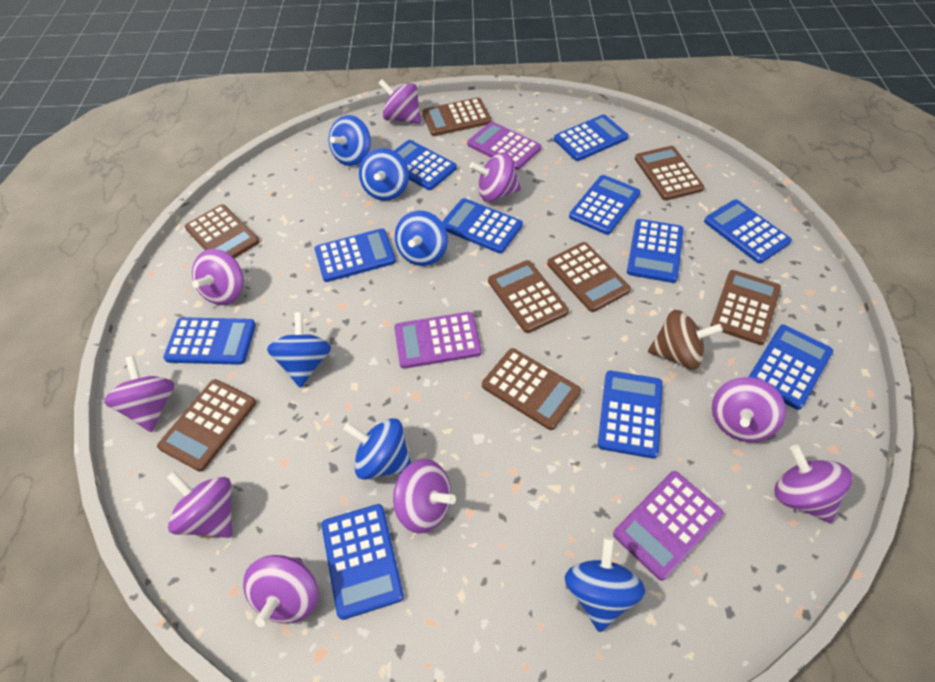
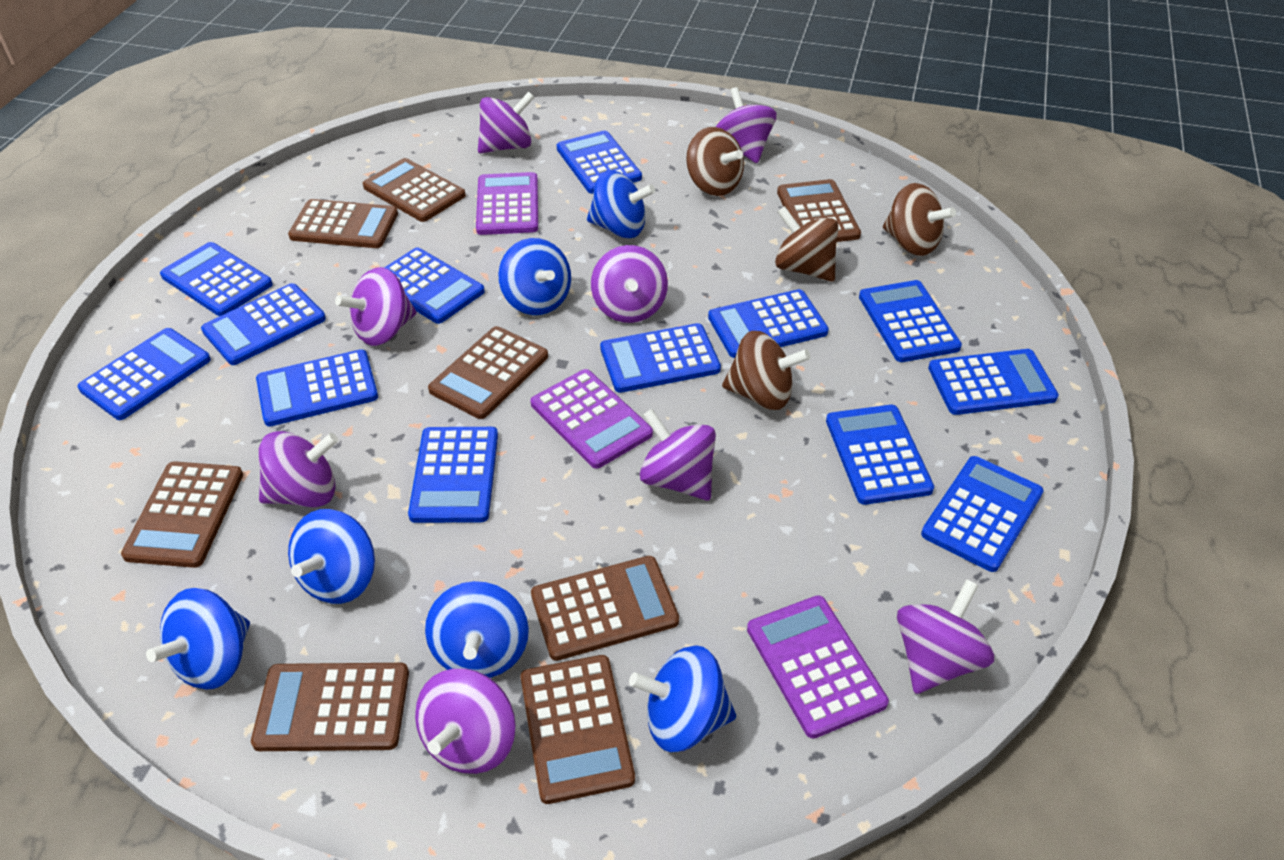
blue calculator: [163,317,256,365] [315,228,396,282] [322,504,404,620] [394,140,457,190] [442,198,523,253] [554,114,628,161] [569,175,641,235] [598,371,662,459] [627,219,683,283] [704,199,792,263] [749,324,833,410] = 11 -> [77,328,211,420] [160,242,273,316] [201,283,326,365] [256,349,378,427] [384,247,485,324] [408,427,498,523] [557,130,642,194] [600,323,721,393] [708,289,829,358] [826,405,934,505] [859,280,962,362] [921,456,1044,572] [928,349,1059,415] = 13
brown spinning top: [648,310,723,370] = 1 -> [686,127,744,196] [722,331,811,410] [775,206,838,282] [883,183,956,256] = 4
purple spinning top: [104,356,174,432] [167,471,232,538] [192,249,244,305] [243,555,318,627] [378,79,421,124] [393,459,456,534] [469,152,521,202] [712,377,786,442] [774,445,852,523] = 9 -> [259,431,338,507] [335,267,417,346] [415,669,516,774] [478,92,535,153] [591,245,668,323] [640,409,716,501] [716,87,776,163] [897,579,994,694] = 8

